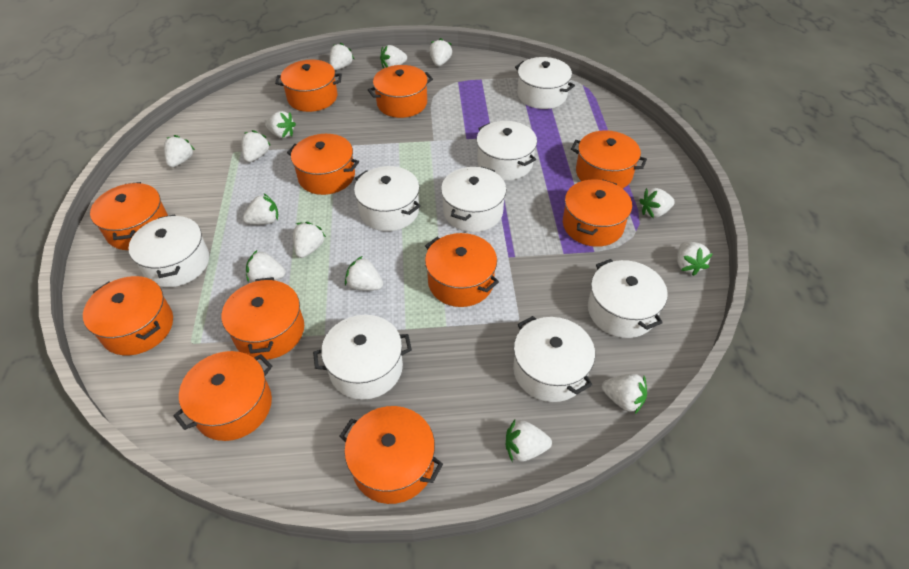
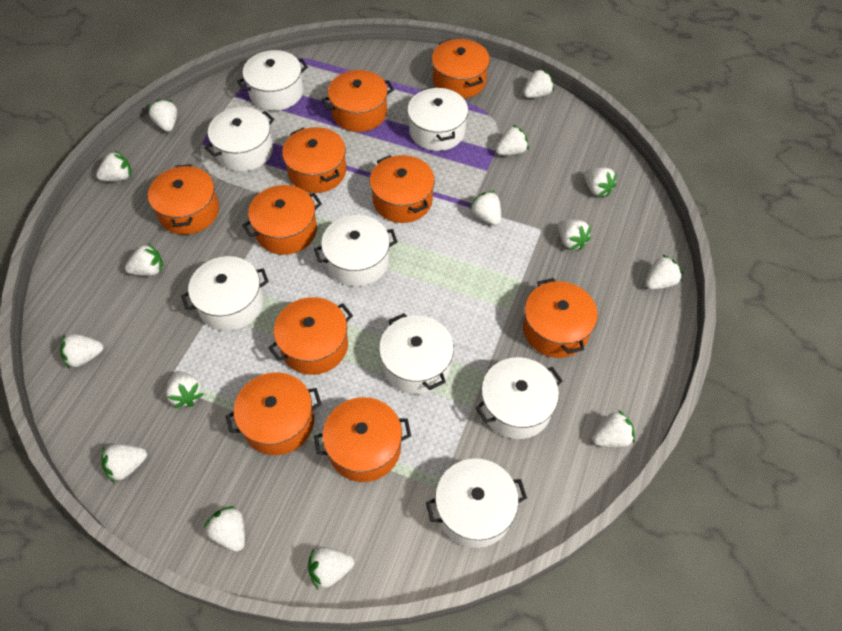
orange pot: [83,276,173,355] [90,182,168,250] [173,351,272,441] [222,277,304,360] [275,60,342,112] [287,134,359,195] [340,406,443,504] [368,65,433,118] [425,233,499,307] [563,179,632,247] [571,130,647,189] = 11 -> [148,164,219,235] [226,372,321,455] [243,185,322,255] [268,297,353,375] [282,127,346,193] [314,397,411,482] [322,70,394,132] [370,155,435,223] [432,39,490,98] [523,278,598,358] = 10
white strawberry: [164,135,195,168] [241,130,271,162] [243,194,278,225] [246,250,286,282] [265,111,296,138] [293,222,326,258] [329,43,354,70] [345,256,383,291] [380,45,407,69] [429,38,452,66] [506,420,552,462] [602,374,647,414] [639,188,675,218] [677,242,713,276] = 14 -> [60,334,104,369] [96,150,132,181] [101,444,147,483] [125,243,163,276] [148,99,177,132] [166,371,204,408] [204,506,245,552] [308,547,354,589] [470,191,501,226] [496,125,529,155] [523,68,554,98] [558,219,591,250] [584,167,617,197] [592,410,635,447] [646,255,683,290] = 15

